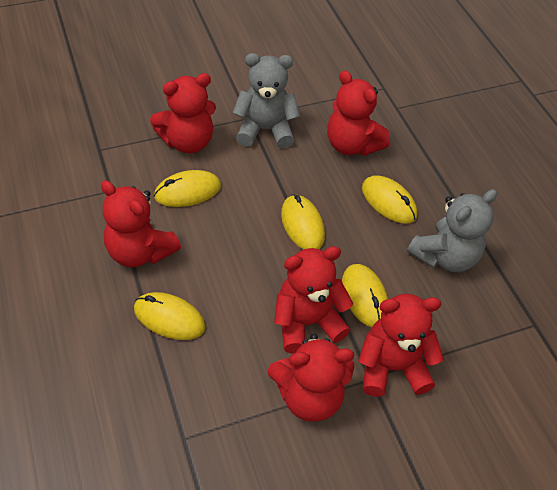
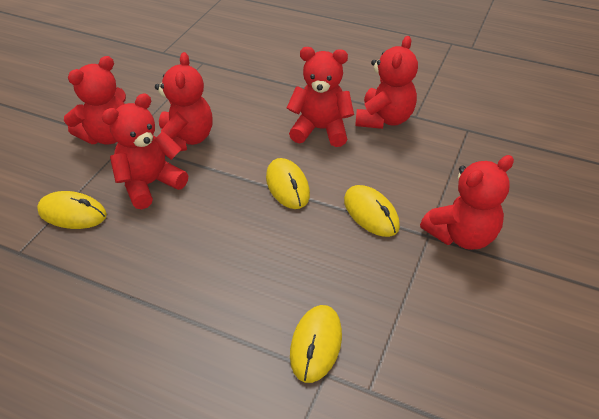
grey teddy bear: [233,53,300,148] [407,189,497,272] = 2 -> none = 0
yellow mouse: [134,292,205,340] [154,170,221,207] [281,194,325,249] [342,264,388,327] [362,175,417,224] = 5 -> [37,191,107,229] [266,158,310,209] [290,305,342,383] [344,185,400,237] = 4

